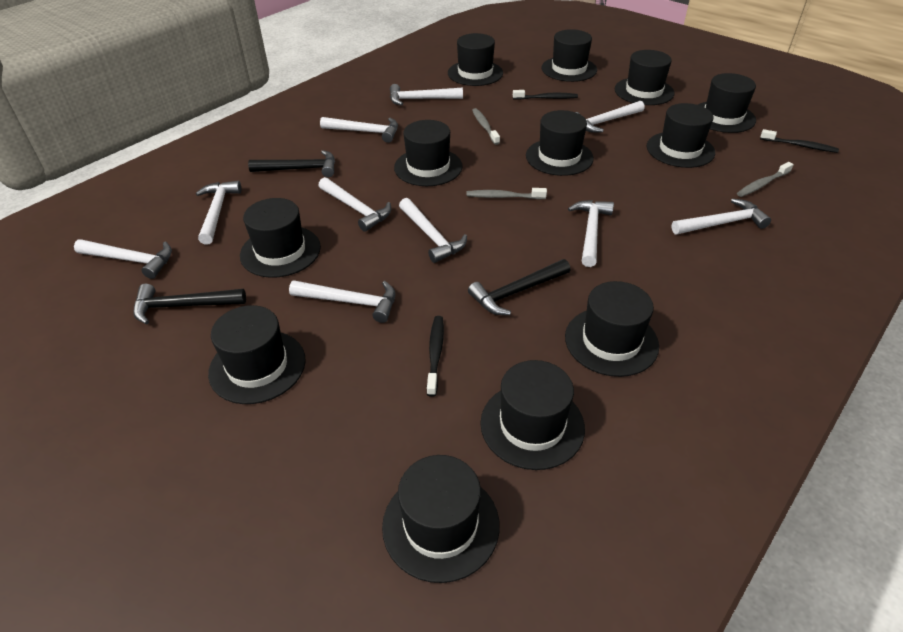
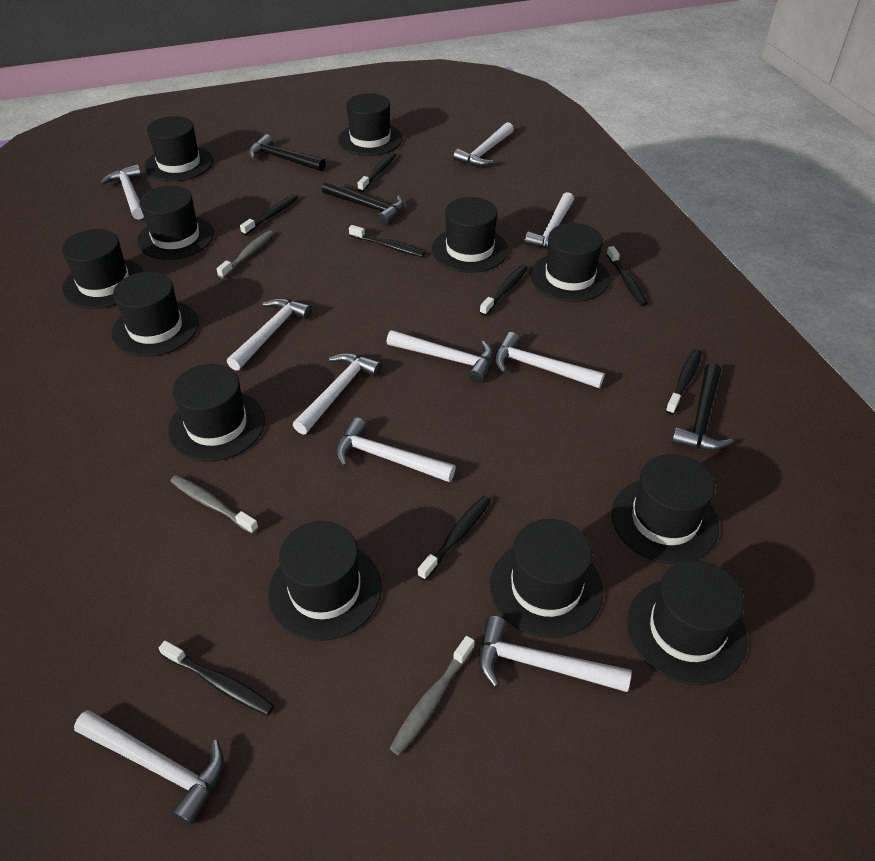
black toothbrush: [427,316,444,397] [513,90,578,100] [760,129,839,153] = 3 -> [159,640,274,716] [240,194,299,235] [349,225,425,257] [358,152,396,192] [417,496,491,581] [480,265,528,316] [606,246,648,306] [666,349,702,415] = 8

